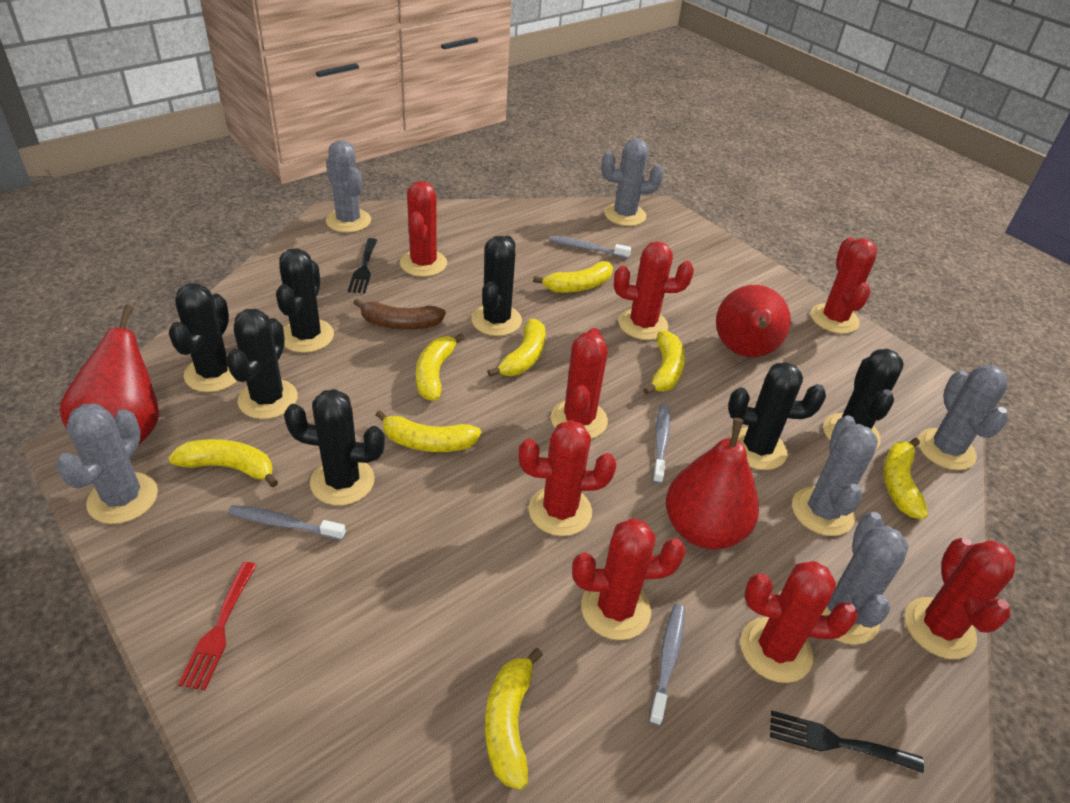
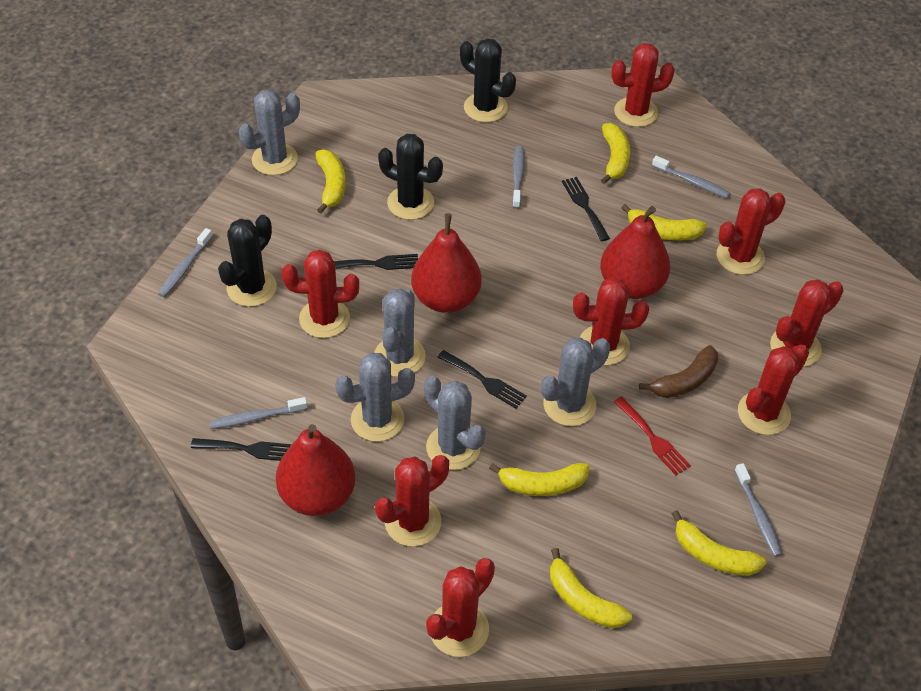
black cactus: [169,283,237,392] [226,309,298,419] [276,248,334,353] [284,389,385,505] [471,236,522,336] [728,362,826,470] [823,349,904,449] = 7 -> [218,215,277,307] [378,134,443,220] [460,38,516,122] = 3
black fork: [348,238,377,293] [770,711,924,773] = 2 -> [191,438,292,461] [334,254,418,270] [438,350,527,409] [562,177,610,241] = 4
grey cactus: [56,404,158,524] [326,140,371,233] [601,138,664,226] [792,415,878,536] [822,512,909,645] [918,365,1008,470] = 6 -> [239,90,300,175] [335,353,415,442] [374,288,426,377] [424,376,486,470] [541,337,610,426] = 5
grey toothbrush: [228,505,346,541] [550,236,631,258] [649,604,685,726] [652,404,670,484] = 4 -> [158,228,213,297] [210,397,307,429] [512,146,525,209] [652,156,730,198] [734,463,783,557] = 5
yellow banana: [168,439,278,487] [376,410,481,452] [416,333,465,401] [485,648,543,790] [487,319,546,377] [533,261,613,293] [643,330,685,395] [883,438,928,519] = 8 -> [315,150,346,213] [489,463,590,496] [550,548,632,628] [601,123,630,184] [621,204,707,240] [671,510,766,576] = 6

